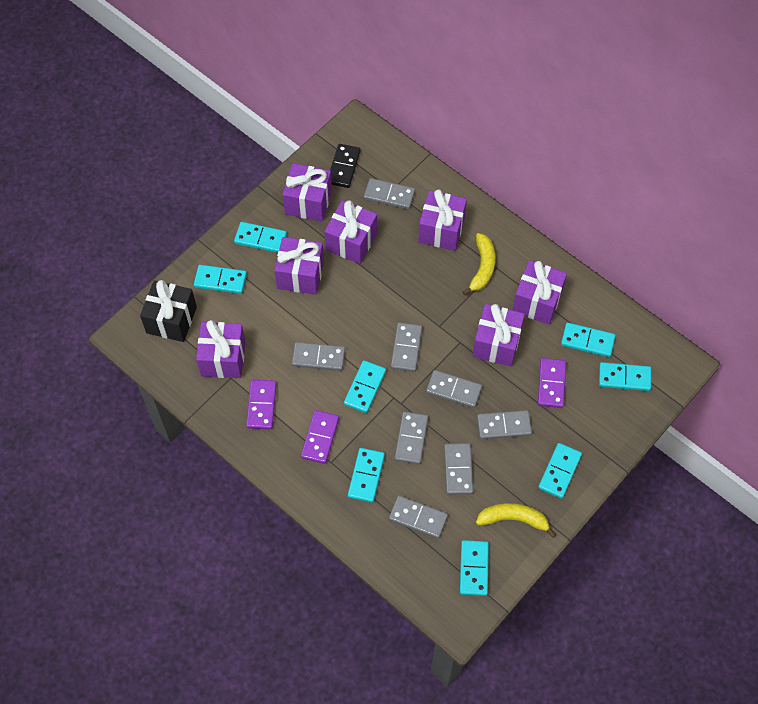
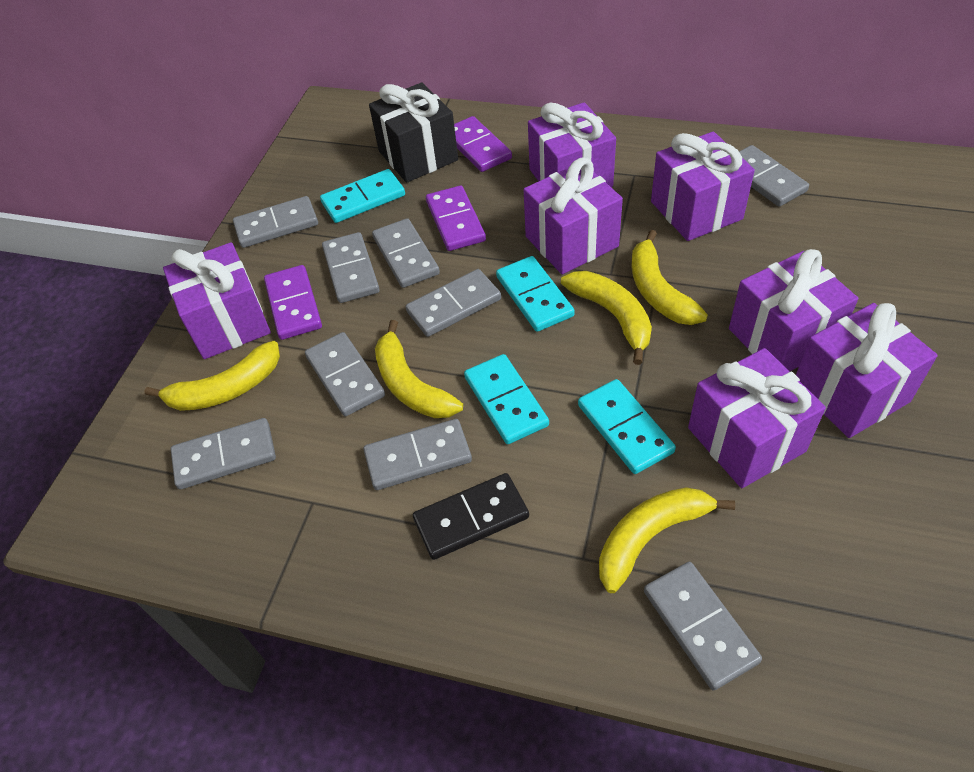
grey domino: [292,342,345,371] [364,178,415,209] [389,496,448,538] [391,322,422,372] [395,412,428,464] [426,370,482,408] [444,443,473,495] [477,410,532,439] = 8 -> [171,418,276,489] [233,196,318,248] [305,332,385,416] [322,232,380,303] [363,419,472,490] [372,218,440,288] [406,269,501,337] [644,562,762,690] [739,145,809,207] = 9
turquoise domino: [194,265,247,294] [234,222,287,253] [344,360,386,413] [348,448,385,503] [460,540,489,596] [538,443,582,499] [561,323,615,357] [599,362,651,391] = 8 -> [320,169,405,223] [464,354,549,444] [496,256,575,332] [578,379,676,474] = 4
yellow banana: [463,233,495,295] [476,503,556,538] = 2 -> [144,341,280,411] [375,320,463,418] [561,271,652,365] [599,487,735,593] [632,230,708,325] = 5

